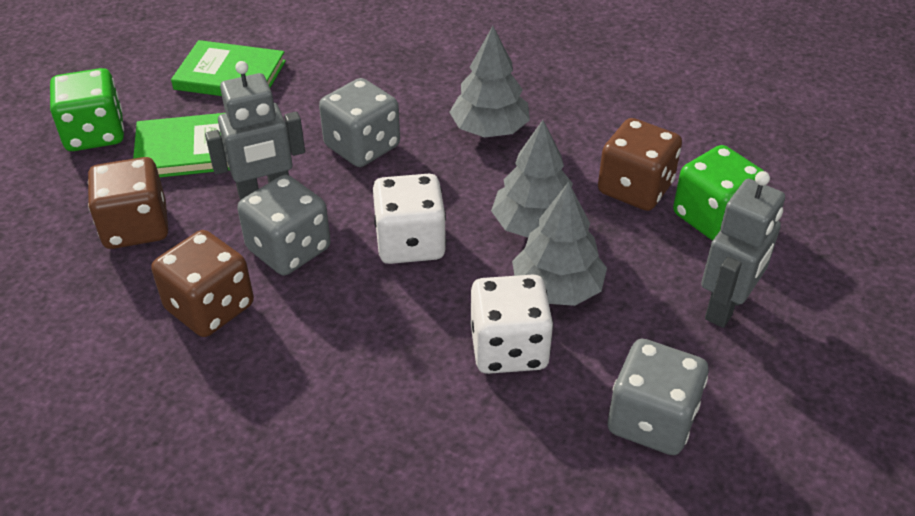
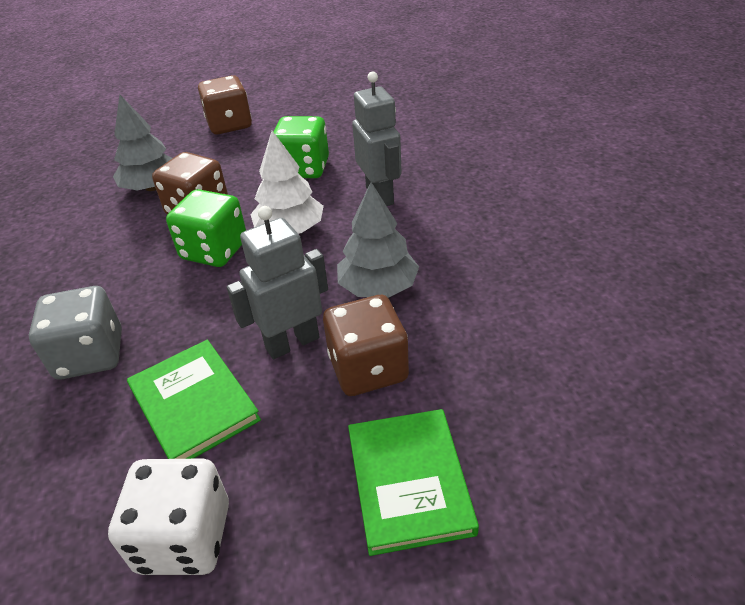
grey dice: [237,175,331,275] [319,78,400,167] [608,339,708,455] = 3 -> [29,286,122,379] = 1
grey tree: [449,26,530,138] [491,120,573,238] [512,182,607,306] = 3 -> [113,95,173,191] [337,182,419,298] = 2
white dice: [373,174,446,264] [471,275,553,374] = 2 -> [108,458,229,575] = 1
white tree: none = 0 -> [250,131,324,234] = 1

